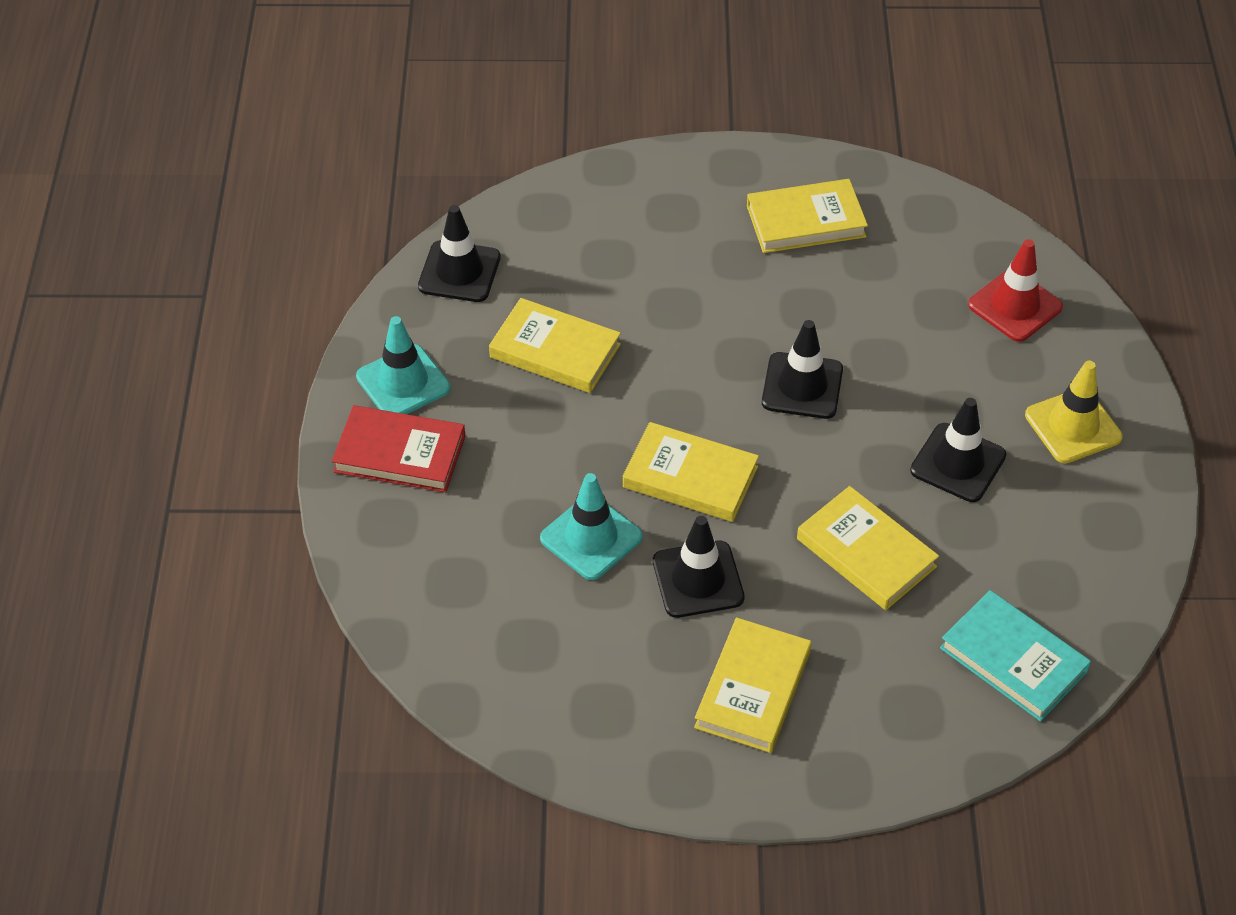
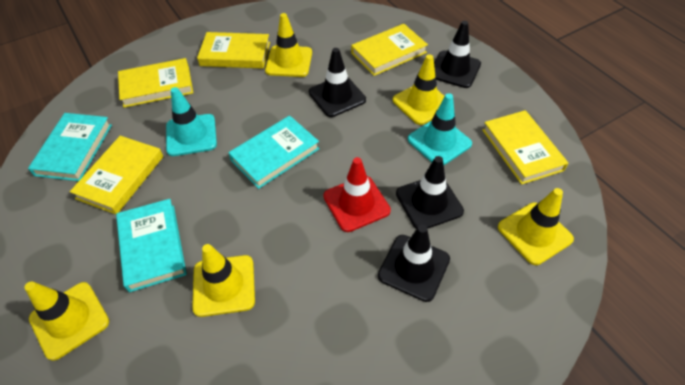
red book: [332,405,465,493] = 1 -> none = 0
turquoise book: [940,590,1091,722] = 1 -> [28,113,112,181] [116,199,187,292] [228,115,320,189] = 3
yellow traffic cone: [1025,361,1123,463] = 1 -> [25,281,109,361] [192,244,255,317] [265,13,312,77] [393,54,445,125] [498,188,574,265] = 5

